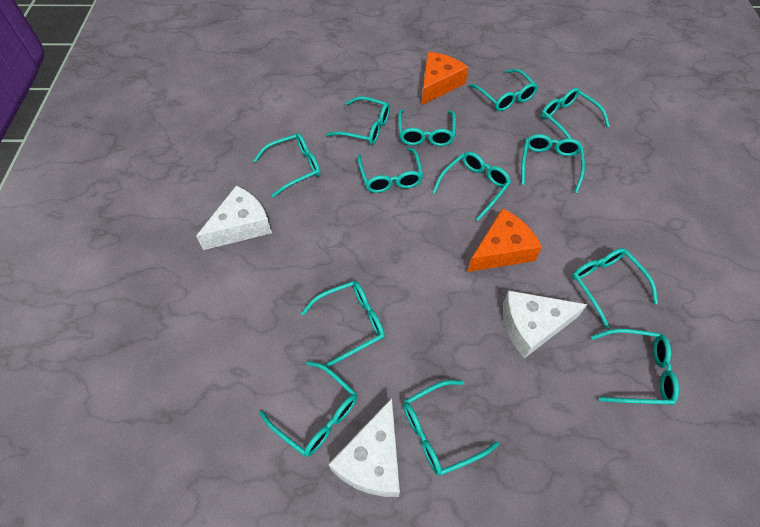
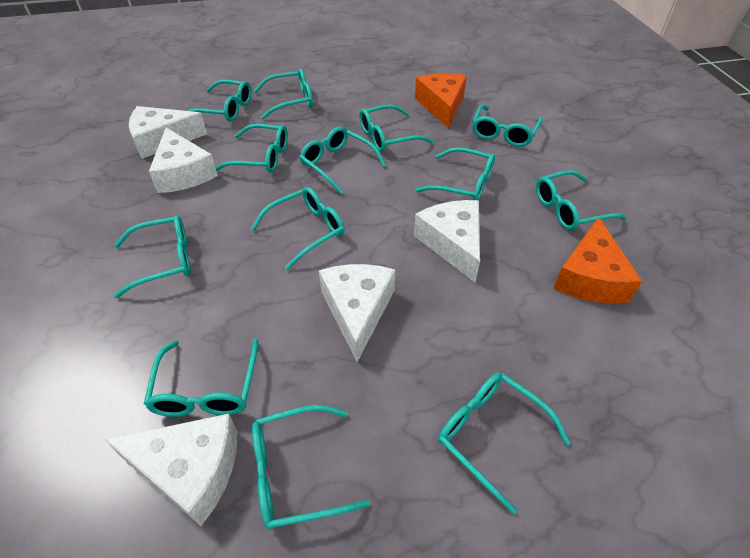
white cheese: [196,186,272,250] [328,398,400,497] [503,290,588,358] = 3 -> [105,414,237,526] [129,106,207,159] [149,128,218,193] [319,264,395,362] [414,200,480,282] = 5

